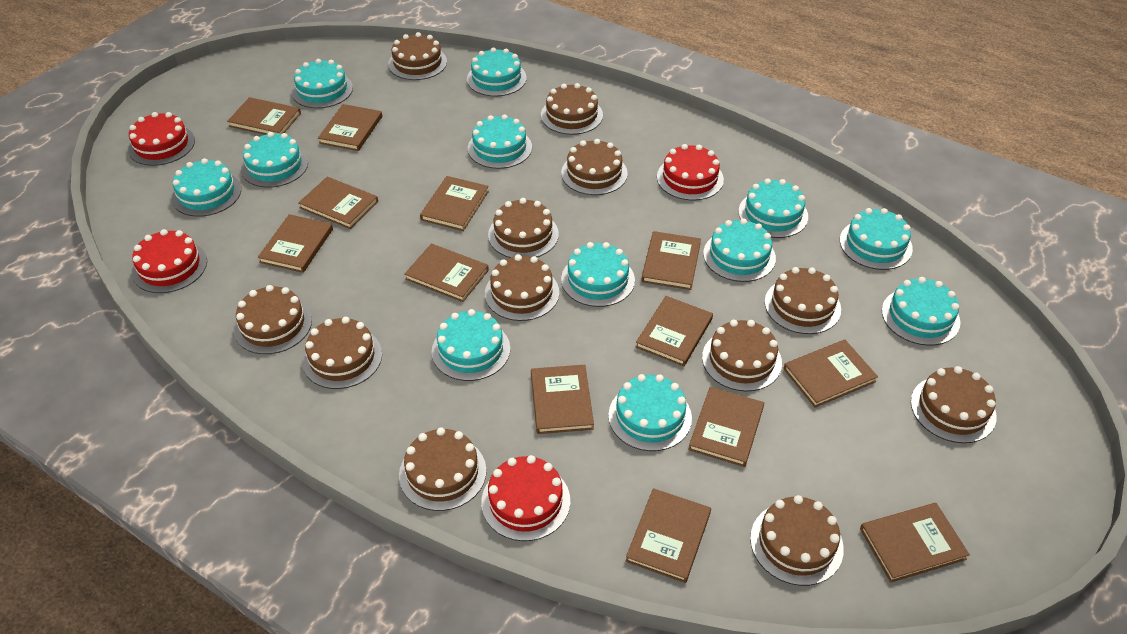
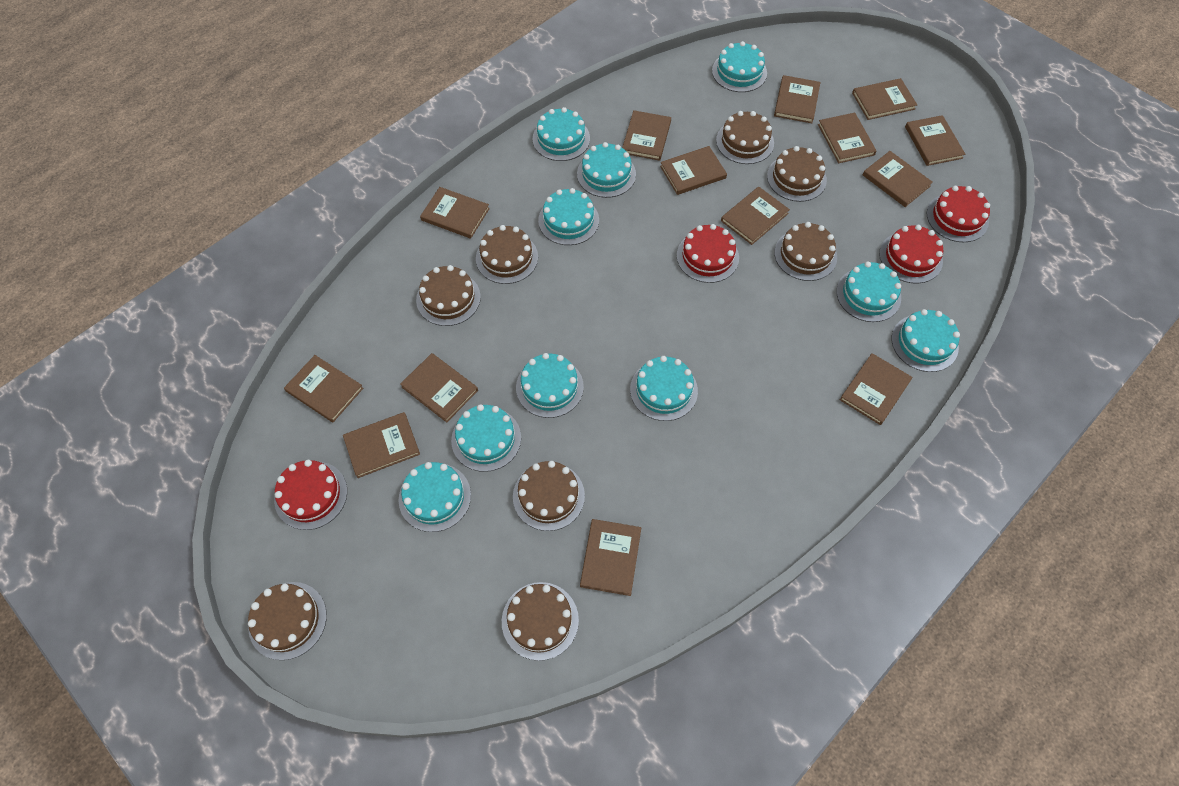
brown book: [227,97,301,135] [258,214,333,273] [298,177,378,229] [318,104,382,151] [404,243,489,302] [420,176,489,231] [531,365,594,434] [626,488,711,583] [636,296,713,366] [641,231,701,290] [688,387,764,467] [783,340,878,408] [860,503,970,582] = 13 -> [284,355,363,422] [343,412,420,478] [400,353,478,423] [420,187,490,238] [580,519,641,596] [622,110,671,161] [660,146,727,195] [721,187,790,245] [774,75,820,123] [818,113,877,163] [840,353,912,425] [852,78,917,120] [863,151,933,207] [905,115,965,166] = 14
brown cake: [234,285,312,354] [302,317,382,389] [388,32,447,80] [399,427,486,511] [485,254,559,321] [488,198,559,258] [541,83,603,135] [561,139,628,195] [702,320,782,391] [750,495,844,586] [765,267,841,334] [911,366,997,443] = 12 -> [248,582,327,660] [416,265,481,326] [476,225,538,284] [502,582,579,661] [513,461,585,531] [716,111,774,164] [767,146,827,202] [774,222,837,281] = 8
turquoise cake: [172,158,241,217] [241,132,308,188] [291,59,353,108] [432,309,510,381] [467,48,527,96] [468,114,532,169] [561,242,635,307] [608,374,692,451] [703,219,776,282] [738,178,808,238] [840,208,913,270] [882,277,961,346] = 12 -> [399,462,471,532] [451,404,521,472] [516,353,584,418] [533,107,590,161] [538,188,599,245] [577,142,636,198] [630,356,698,421] [712,41,767,92] [837,261,901,322] [892,309,960,372] = 10

